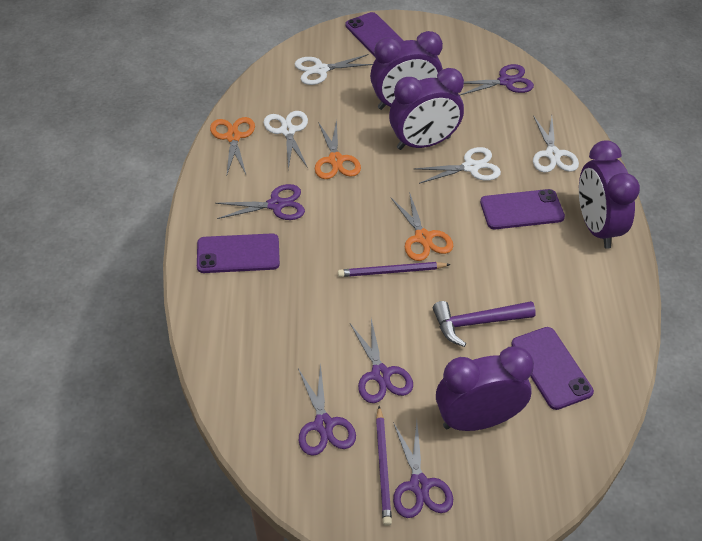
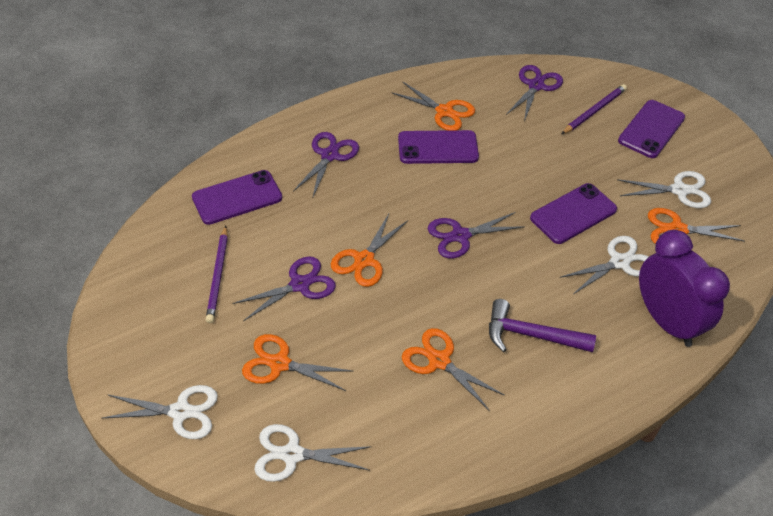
orange scissors: [210,117,255,177] [315,120,361,179] [391,192,453,261] = 3 -> [242,334,353,391] [331,214,408,287] [391,81,475,131] [402,328,505,411] [648,208,745,244] = 5
purple clock: [370,31,443,110] [389,68,464,150] [436,346,534,431] [579,140,640,249] = 4 -> [639,230,730,347] = 1
purple scissors: [215,184,305,220] [298,363,356,456] [350,319,413,403] [393,421,453,518] [459,64,534,96] = 5 -> [233,256,336,321] [293,132,359,199] [428,212,524,258] [506,65,563,122] = 4

